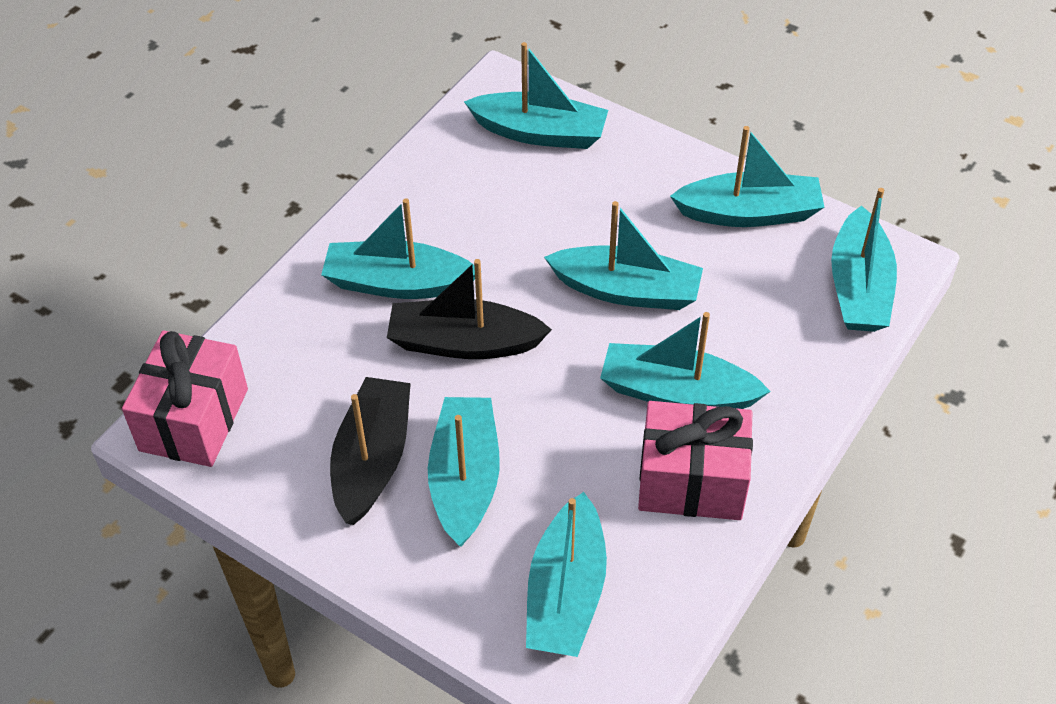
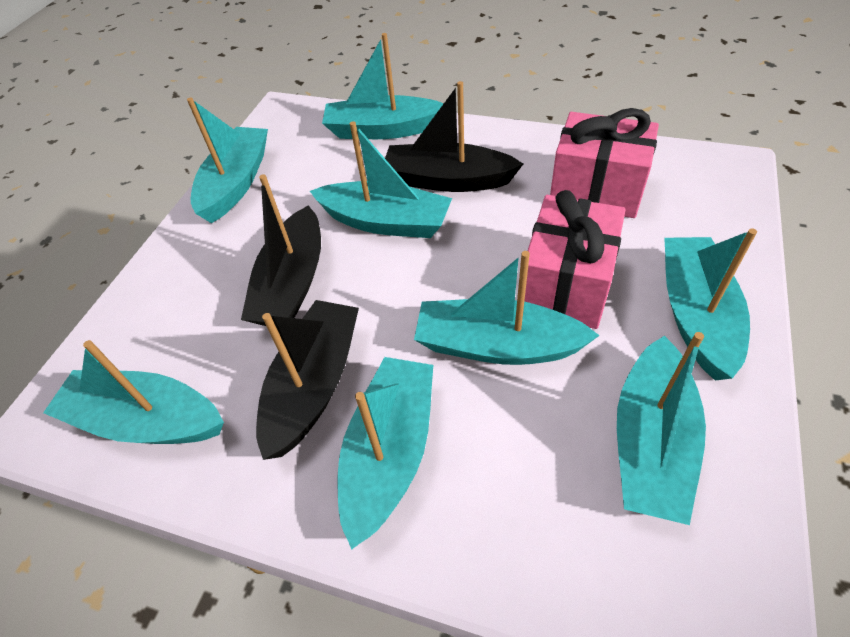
black boat: [330,377,411,525] [387,259,552,359] = 2 -> [241,174,321,326] [256,300,359,460] [385,81,523,192] = 3

